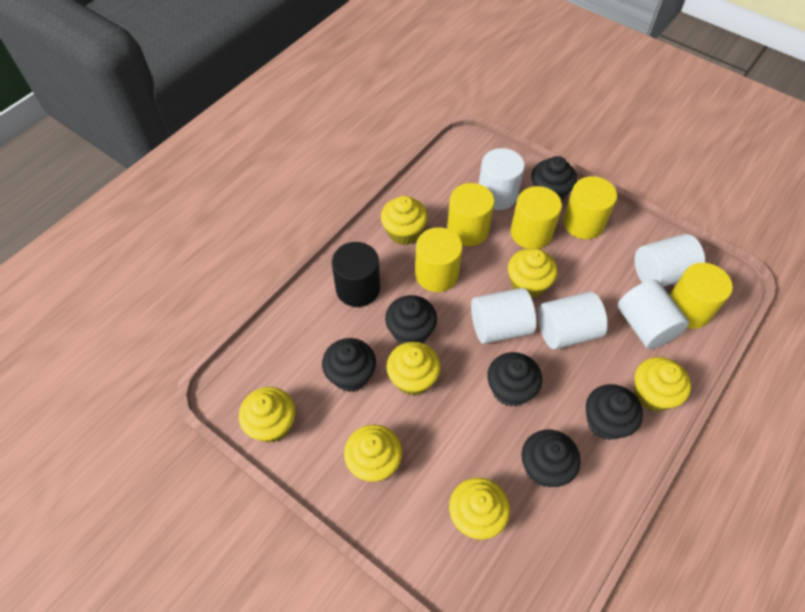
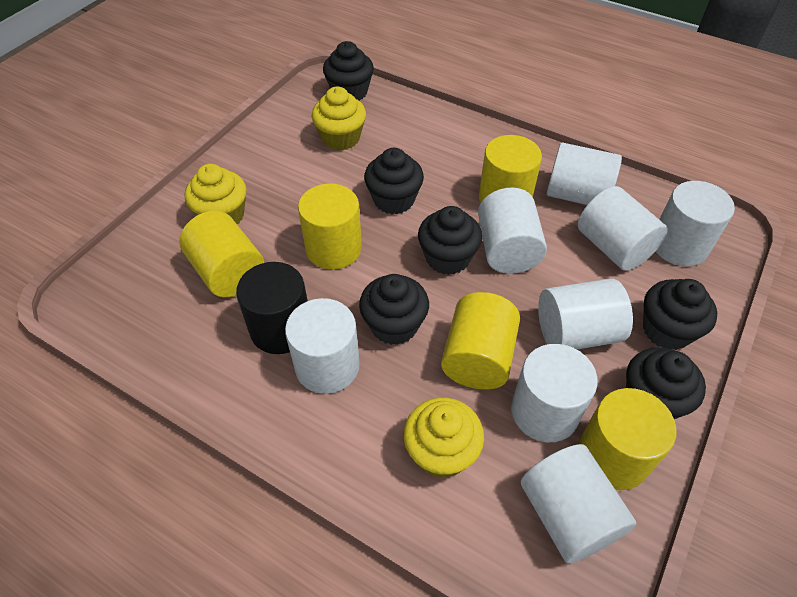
white cylinder: [471,288,536,344] [479,148,525,210] [538,291,608,350] [618,280,689,349] [634,234,705,287] = 5 -> [285,298,360,394] [478,188,547,274] [511,344,598,442] [521,444,637,563] [538,278,633,349] [546,143,622,205] [578,186,668,271] [655,181,735,266] = 8
yellow cupcake: [239,387,295,443] [344,425,402,482] [381,196,428,245] [386,342,441,396] [449,478,510,540] [508,248,558,298] [634,357,691,412] = 7 -> [185,164,247,224] [312,87,366,151] [404,398,484,478] = 3

